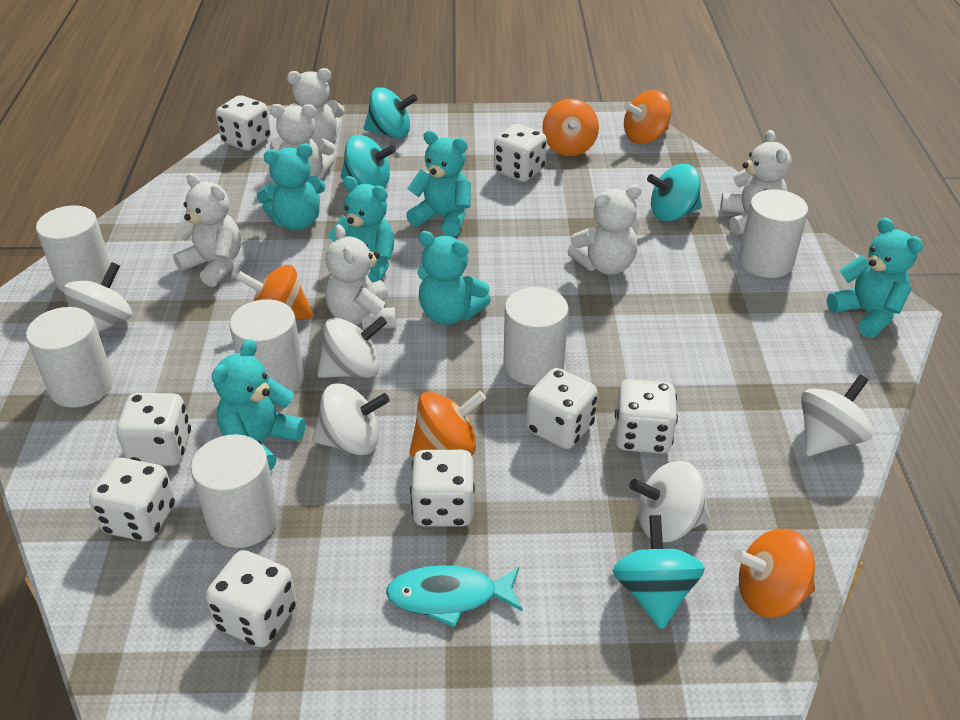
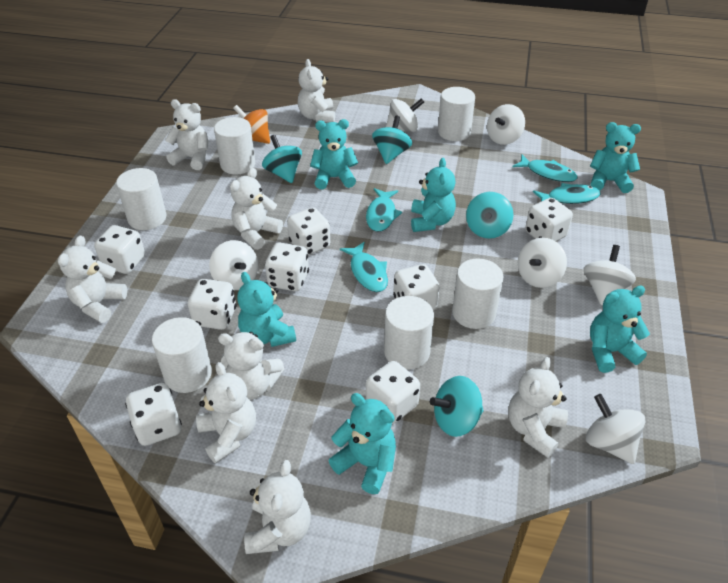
orange spinning top: [236,265,313,320] [409,391,486,457] [542,99,599,156] [624,90,671,144] [734,529,815,617] = 5 -> [233,105,270,144] = 1
turquoise fish: [386,565,523,628] = 1 -> [340,242,388,292] [366,188,402,232] [512,154,578,182] [533,183,600,204] = 4
white spinning top: [63,262,132,333] [312,383,390,455] [317,316,387,378] [629,461,710,542] [801,375,873,456] = 5 -> [209,240,258,290] [386,98,424,132] [487,104,525,145] [518,238,567,288] [584,245,636,305] [586,394,645,464] = 6
white teddy bear: [173,173,241,287] [270,104,335,179] [287,68,345,142] [325,224,396,330] [567,184,642,275] [720,130,792,235] = 6 -> [58,236,127,323] [165,99,208,170] [196,362,256,463] [218,332,285,400] [230,168,283,250] [244,460,311,554] [298,59,335,123] [508,357,568,458] = 8

